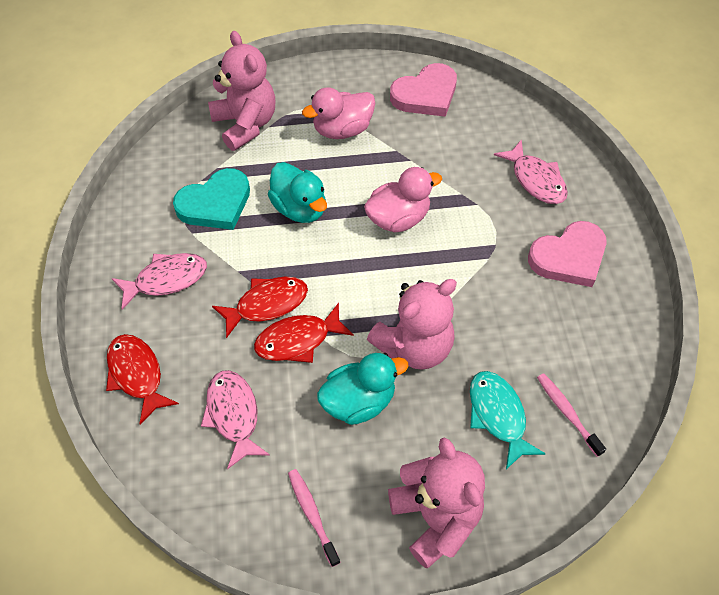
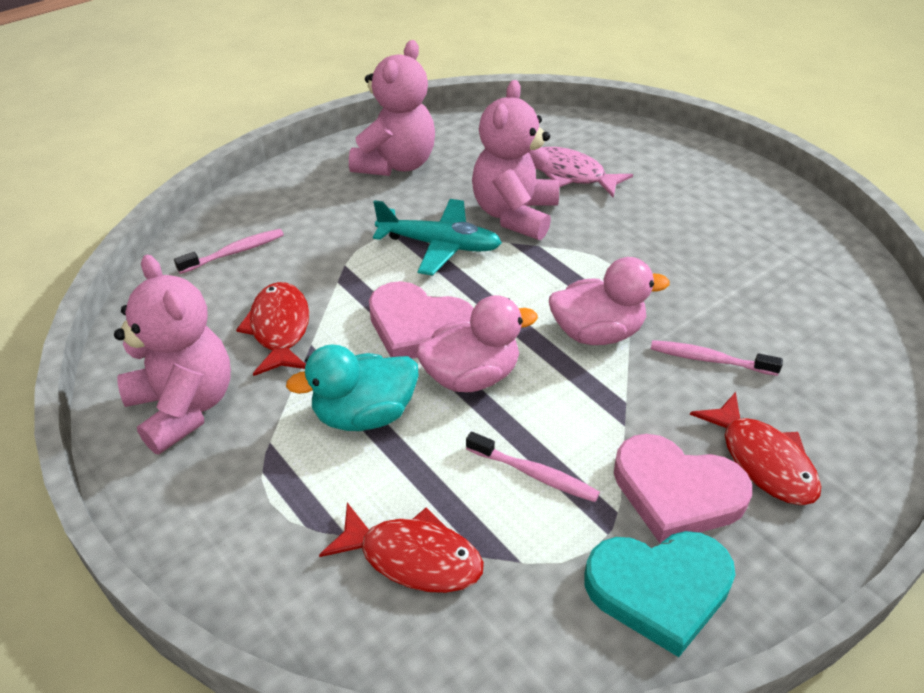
pink fish: [111,253,207,310] [201,370,270,469] [494,139,568,204] = 3 -> [539,147,633,198] = 1
pink toothbrush: [288,469,340,567] [537,373,606,457] = 2 -> [174,229,284,274] [466,432,600,502] [651,340,783,376] = 3
turquoise duck: [268,162,327,223] [317,353,409,425] = 2 -> [286,345,419,431] = 1
turquoise fish: [470,371,546,469] = 1 -> none = 0
turquoise plane: none = 0 -> [373,199,502,276] = 1

